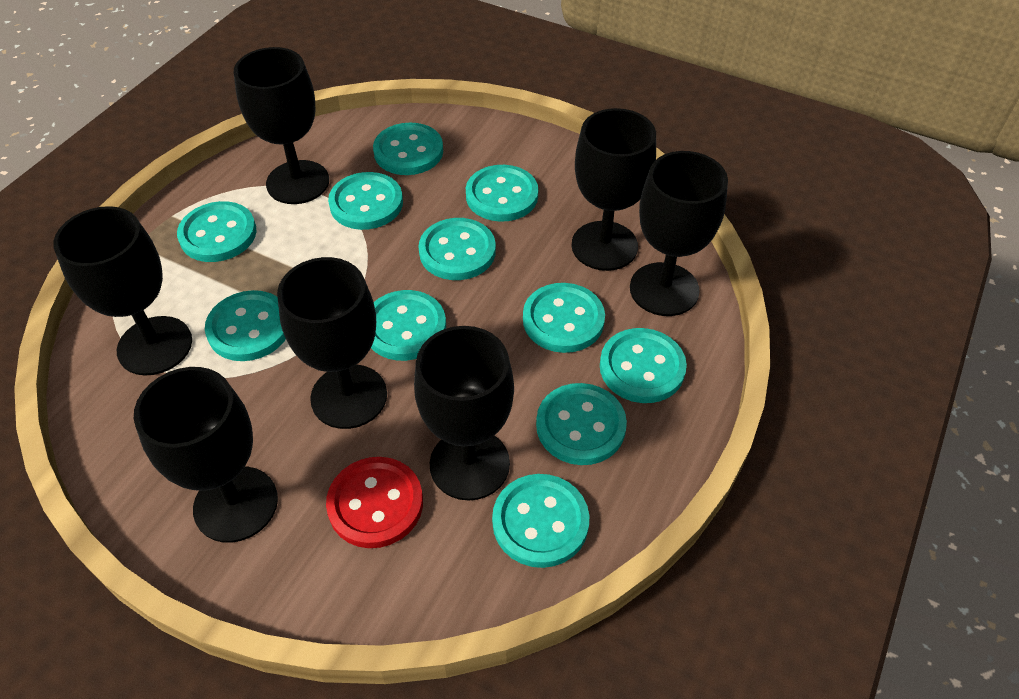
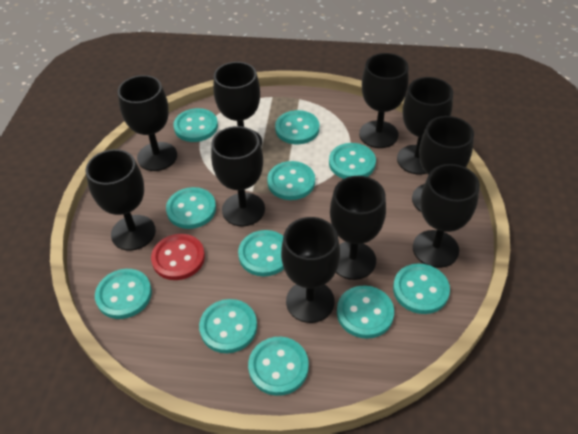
black goblet: [53,206,192,376] [134,367,278,543] [234,47,329,204] [277,257,387,429] [414,326,514,501] [572,108,656,271] [630,151,728,316] = 7 -> [86,149,156,251] [118,75,177,171] [211,126,265,226] [214,62,262,146] [281,217,340,323] [330,176,386,280] [359,53,409,148] [397,77,453,175] [412,116,474,212] [413,164,480,268] = 10

